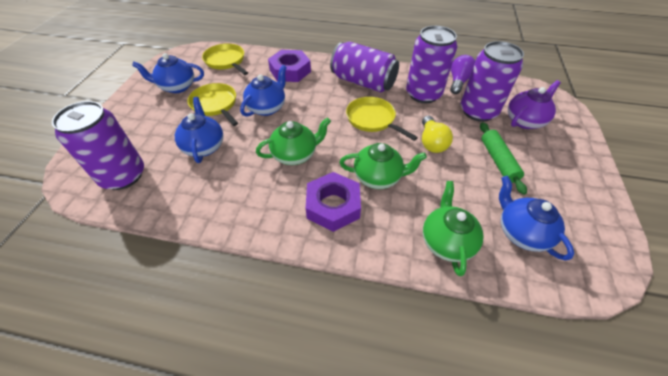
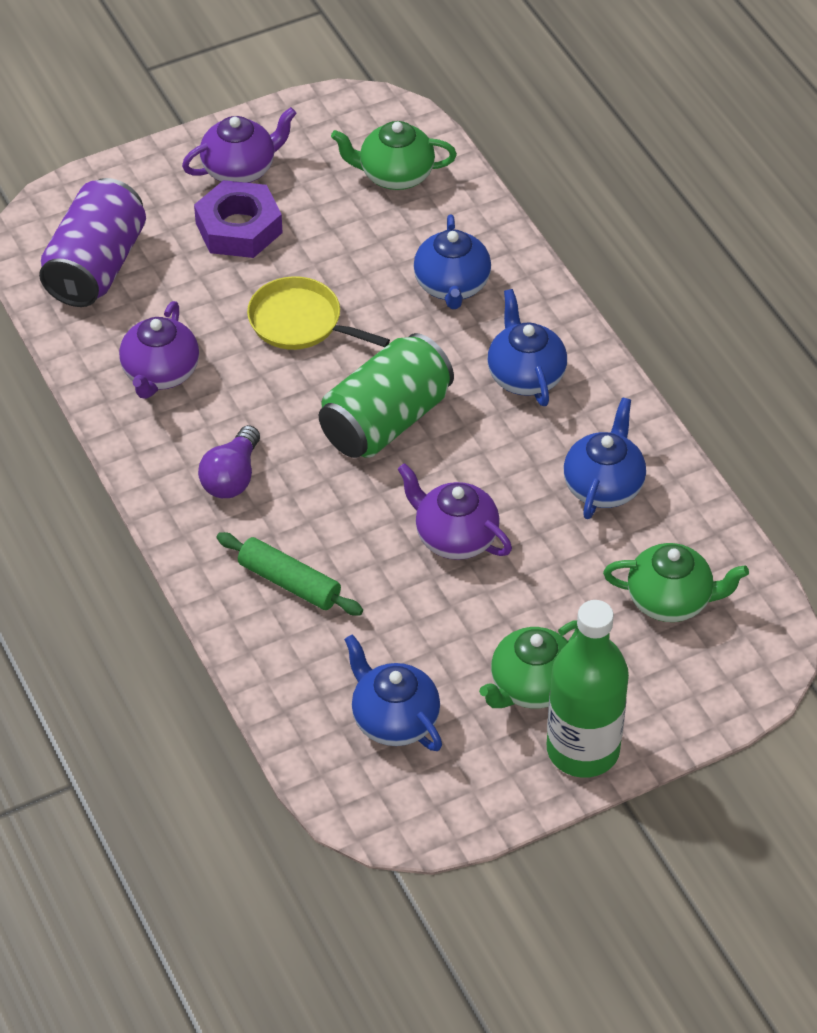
green bottle: none = 0 -> [547,600,629,778] = 1
green can: none = 0 -> [319,333,454,458] = 1
purple can: [52,101,144,190] [330,42,399,92] [406,26,457,103] [461,41,524,122] = 4 -> [39,178,146,307] = 1
purple nut: [268,50,311,82] [306,172,361,232] = 2 -> [194,180,283,258] = 1
purple teapot: [508,80,561,129] = 1 -> [119,301,199,399] [182,107,297,183] [397,463,512,560] = 3
yellow light bulb: [422,115,453,153] = 1 -> none = 0
yellow pan: [187,83,238,126] [202,43,248,75] [346,97,418,141] = 3 -> [247,276,390,350] = 1

